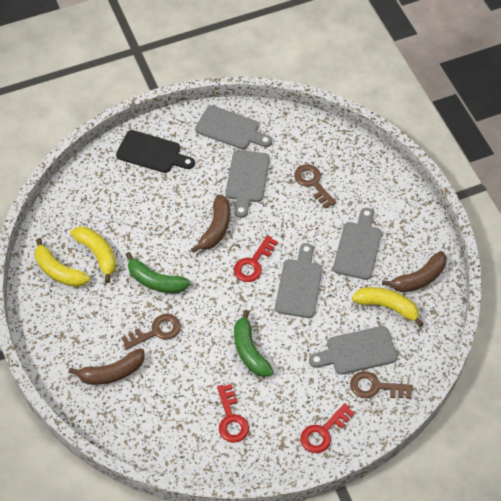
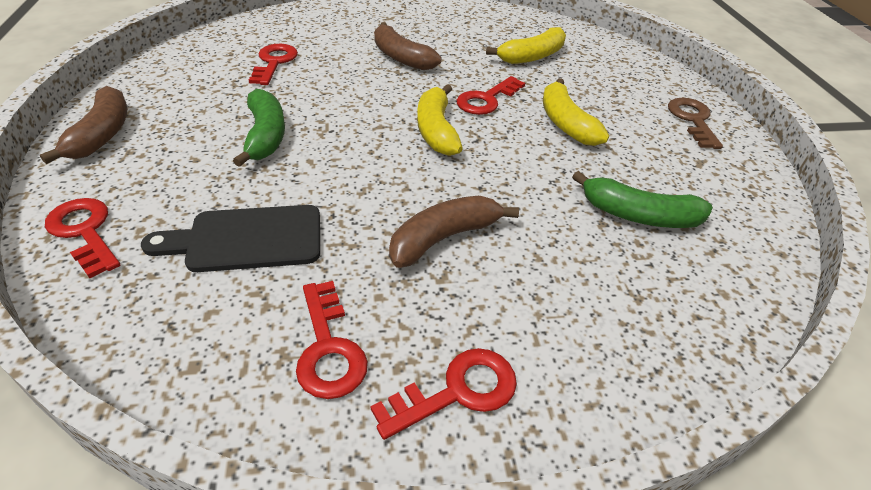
brown key: [121,314,181,350] [294,164,336,209] [350,371,413,399] = 3 -> [668,98,723,149] = 1
grey cutting board: [195,105,272,149] [226,150,270,218] [275,243,323,318] [309,326,397,375] [333,208,382,280] = 5 -> none = 0
red key: [217,384,249,443] [234,235,278,282] [301,403,355,453] = 3 -> [45,198,120,278] [249,44,298,85] [296,281,368,399] [371,348,517,440] [457,76,525,115] = 5

